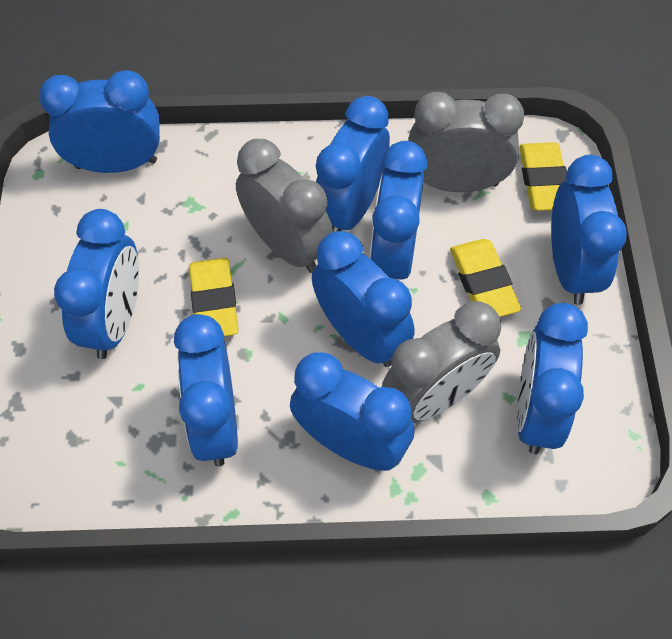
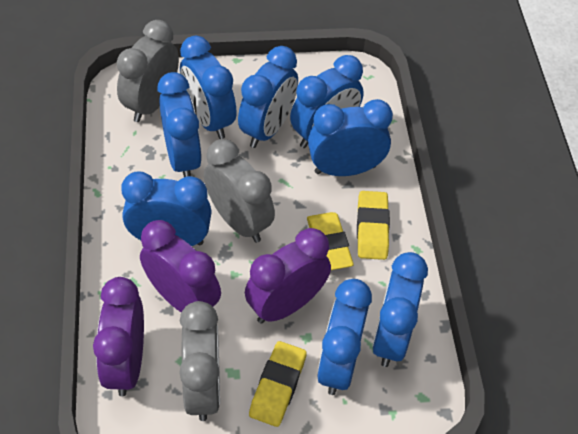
blue clock: [39,70,160,173] [54,209,139,359] [174,314,238,466] [290,352,415,471] [312,231,414,367] [316,96,390,232] [370,141,428,280] [516,303,588,454] [551,155,627,305] = 9 -> [121,172,212,246] [157,72,202,177] [180,36,237,139] [238,46,298,148] [290,55,364,148] [308,99,393,176] [317,279,372,395] [372,252,428,367] = 8
purple clock: none = 0 -> [93,277,144,396] [140,220,221,313] [245,228,331,324] = 3

